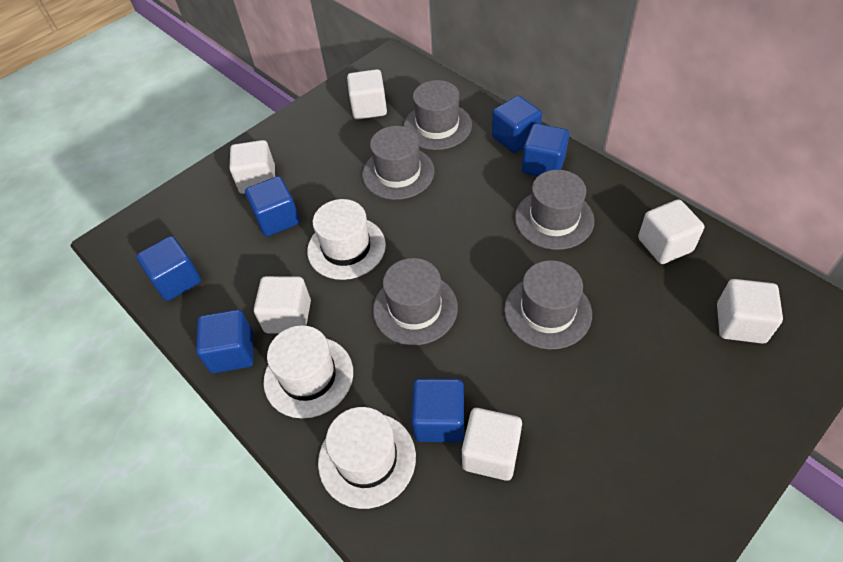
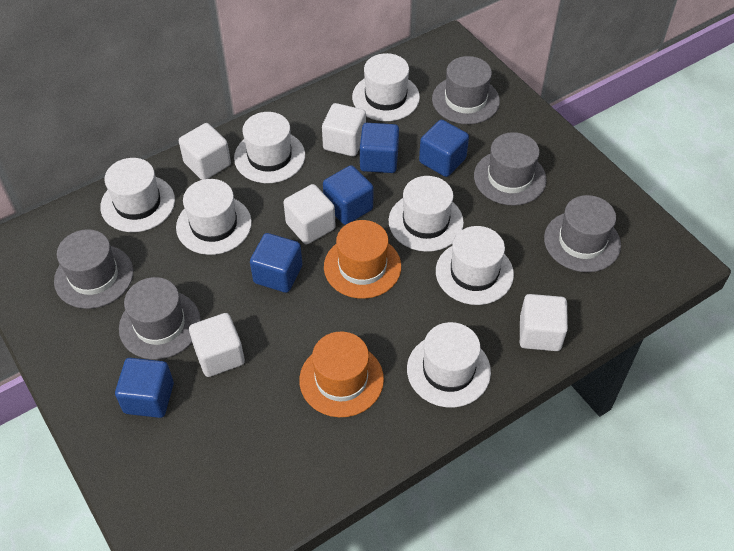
blue cube: [136,236,201,301] [196,309,253,373] [245,176,300,236] [411,379,464,442] [492,96,542,153] [522,124,569,176] = 6 -> [115,358,174,418] [250,233,302,293] [323,165,373,225] [360,123,399,173] [419,120,469,177] = 5
orange hat: none = 0 -> [299,332,384,417] [324,220,401,299] = 2
white cube: [230,140,275,194] [254,276,311,334] [347,69,387,119] [462,408,522,481] [638,199,704,264] [717,279,783,344] = 6 -> [179,123,231,180] [189,313,245,377] [283,184,336,244] [322,103,366,157] [520,294,568,351] = 5
white hat: [263,325,353,418] [307,199,386,280] [318,407,416,509] = 3 -> [100,158,175,232] [176,179,252,255] [234,112,305,183] [352,53,420,121] [389,176,464,252] [407,322,491,408] [436,226,514,305] = 7

